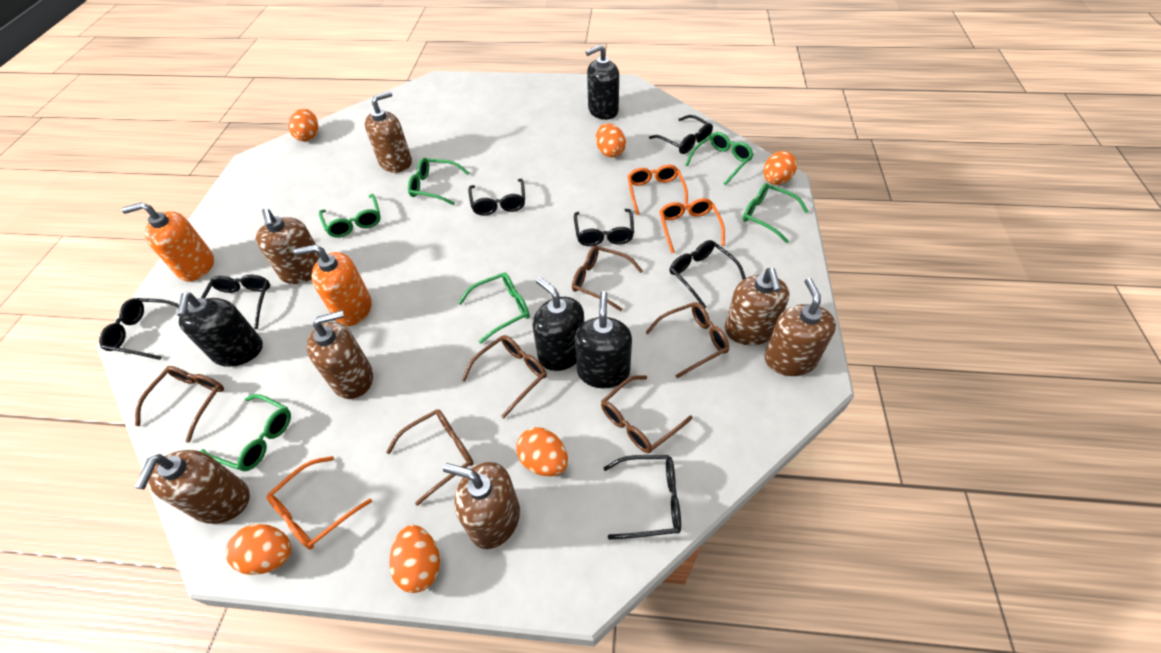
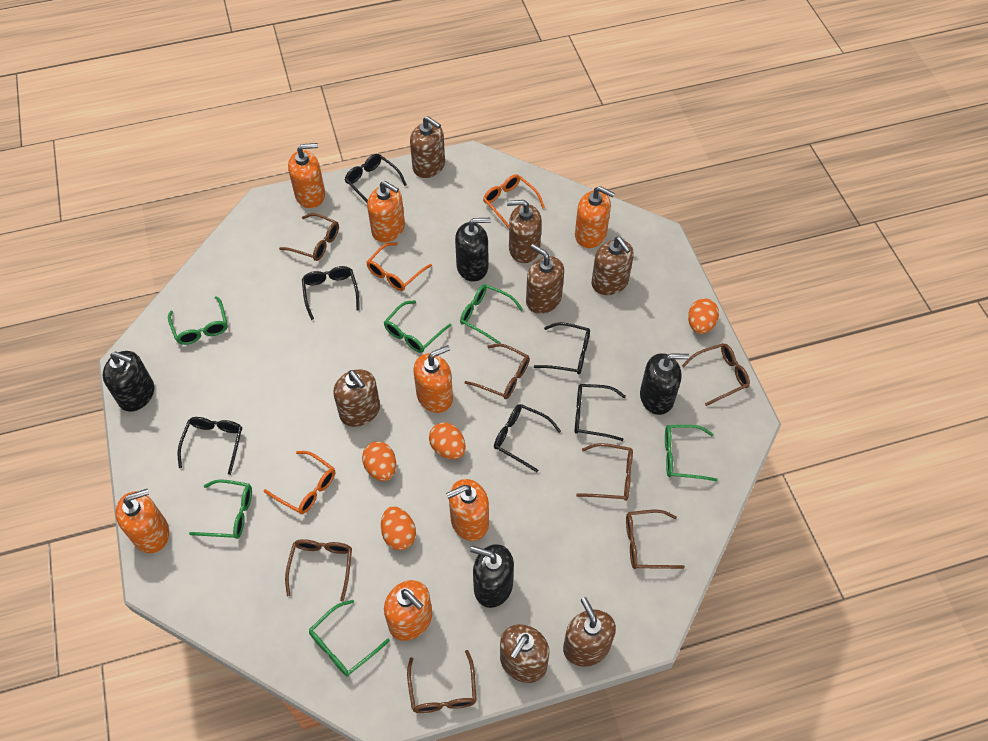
black glasses: [99,298,179,360] [201,274,270,329] [468,179,525,216] [574,209,634,246] [603,455,681,539] [649,115,713,154] [670,240,746,308] = 7 -> [177,417,242,475] [302,266,360,320] [345,154,407,203] [494,404,561,472] [534,322,590,374] [575,384,626,441] = 6
brown glasses: [135,366,224,443] [386,409,474,506] [462,335,547,419] [572,246,643,311] [601,375,693,453] [645,302,729,378] = 6 -> [279,213,339,261] [285,539,352,602] [407,650,477,713] [464,343,530,399] [576,443,633,501] [626,510,685,569] [682,343,750,406] = 7
orange egg: [226,524,292,575] [288,109,318,142] [389,525,440,593] [516,427,568,476] [596,123,626,157] [764,151,797,185] = 6 -> [362,441,396,481] [381,506,416,550] [429,422,466,460] [688,298,719,334] = 4
orange soap dispenser: [121,202,214,281] [294,245,372,326] = 2 -> [116,489,169,553] [288,143,325,208] [367,181,405,242] [384,580,432,641] [413,345,453,413] [446,479,489,541] [575,186,615,248] = 7

